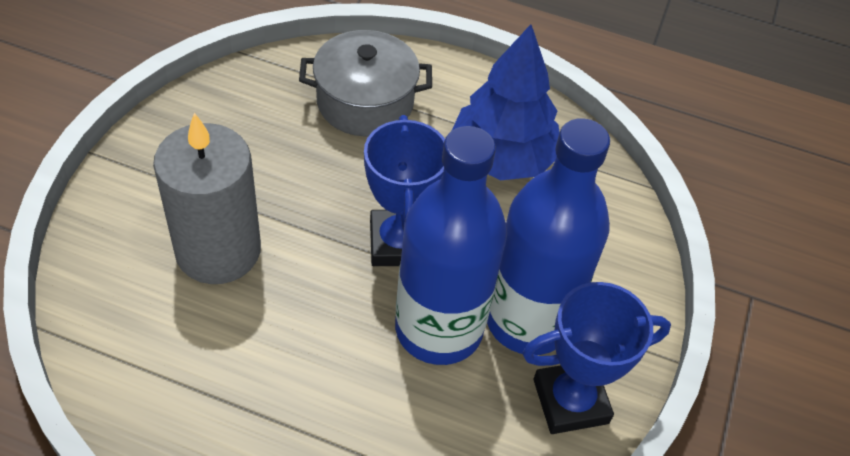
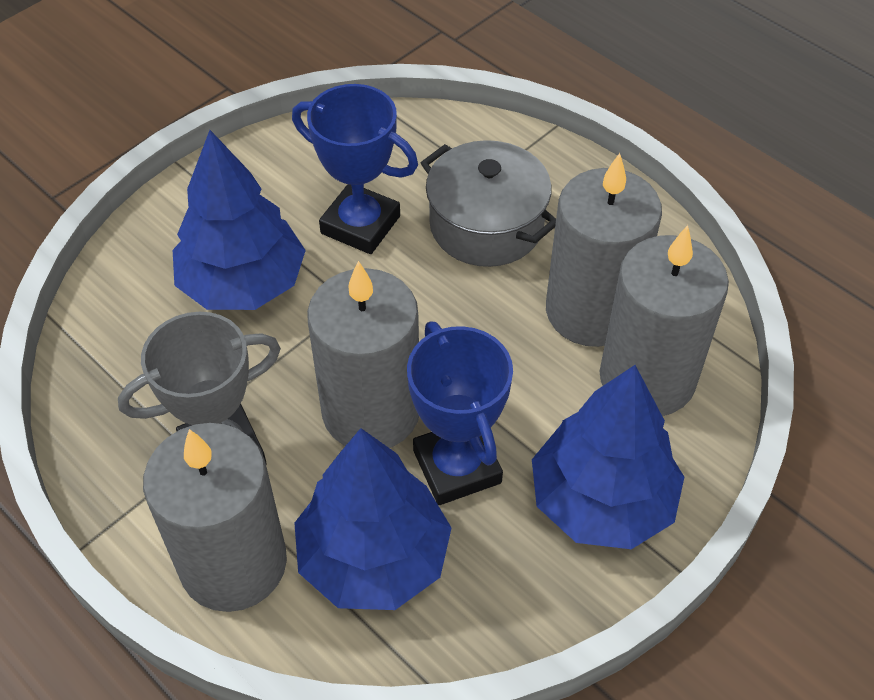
blue bottle: [395,126,507,365] [487,118,610,355] = 2 -> none = 0
blue tree: [452,24,560,180] = 1 -> [173,130,306,310] [294,428,451,610] [532,365,684,549] = 3
grey candle: [153,113,261,284] = 1 -> [143,423,287,612] [307,261,419,448] [546,153,662,347] [599,225,729,416] = 4
grey trophy: none = 0 -> [118,312,281,464] = 1

